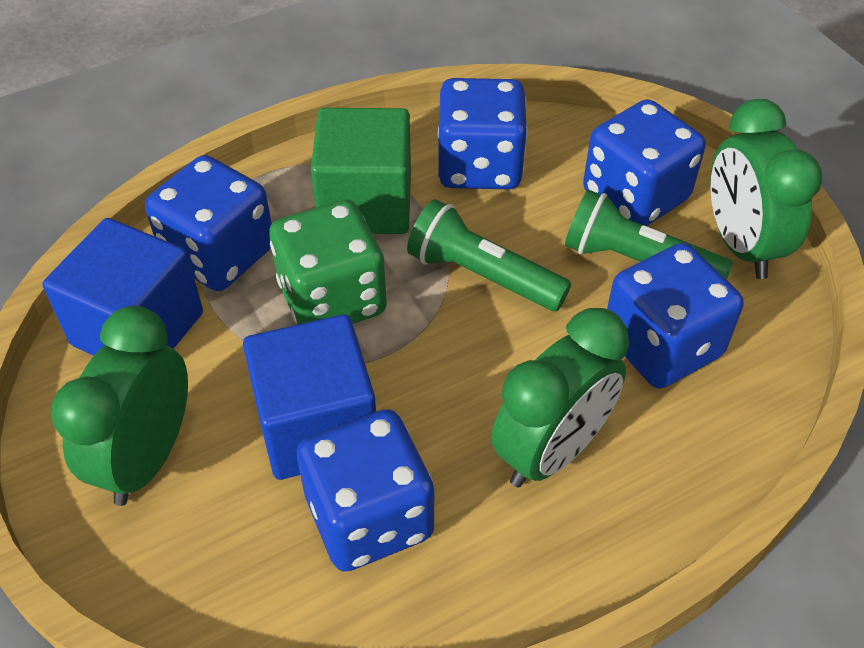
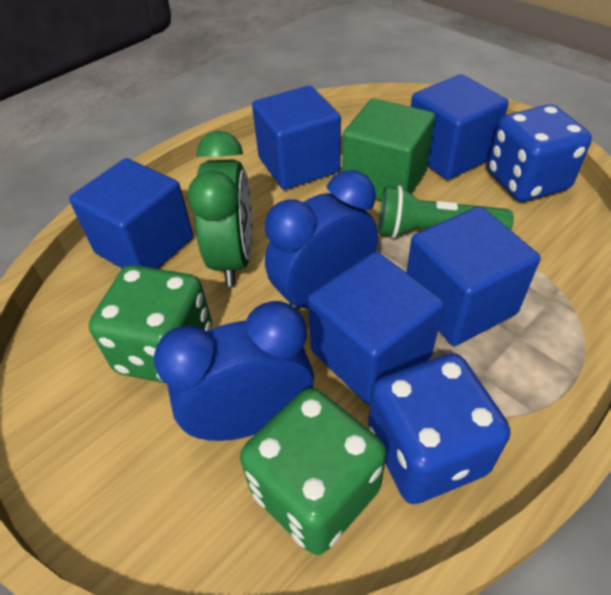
blue clock: none = 0 -> [154,301,314,441] [265,170,378,310] = 2
blue cube: [43,218,203,356] [243,314,376,480] = 2 -> [69,158,193,269] [252,85,341,190] [308,252,444,405] [406,206,541,346] [411,74,509,180] = 5
blue dice: [145,155,272,291] [297,409,434,572] [438,78,528,189] [583,99,706,226] [607,243,744,388] = 5 -> [368,353,510,504] [487,104,592,202] = 2
green clock: [51,306,188,506] [491,308,629,487] [710,99,822,279] = 3 -> [188,131,252,286] = 1
green dice: [269,200,387,325] = 1 -> [89,265,212,383] [240,388,386,555] = 2
green flashlight: [407,199,571,311] [565,190,733,280] = 2 -> [379,185,514,238] = 1

